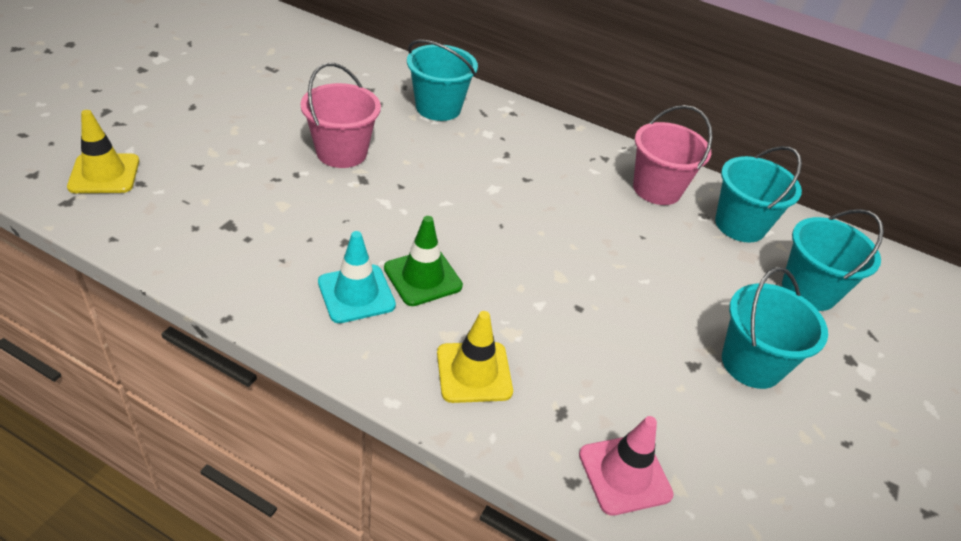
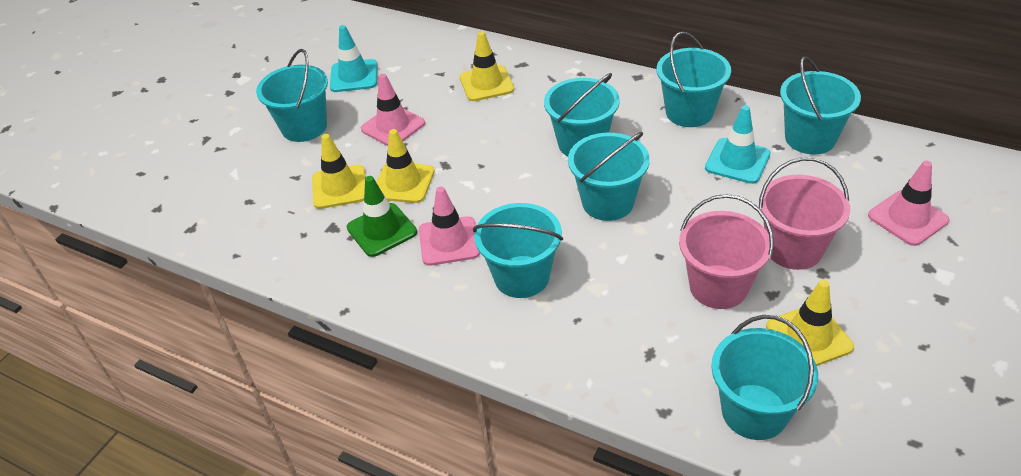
pink traffic cone: [579,416,674,516] = 1 -> [361,74,425,146] [419,187,480,266] [868,161,949,246] = 3
turquoise bucket: [407,40,478,121] [715,146,802,243] [722,267,828,389] [782,209,884,311] = 4 -> [256,49,328,142] [473,203,563,298] [544,73,620,156] [568,132,650,221] [657,31,731,127] [711,315,818,440] [780,56,861,154] = 7
turquoise traffic cone: [318,231,396,323] = 1 -> [330,25,377,92] [705,105,771,184] = 2
yellow traffic cone: [67,110,139,193] [437,311,513,403] = 2 -> [312,134,366,209] [376,129,435,203] [460,31,514,101] [766,280,854,366] = 4

